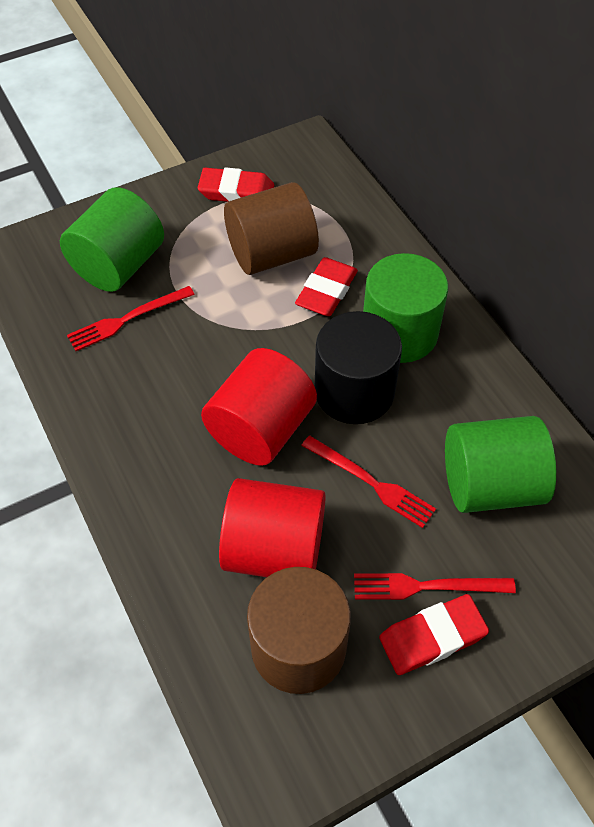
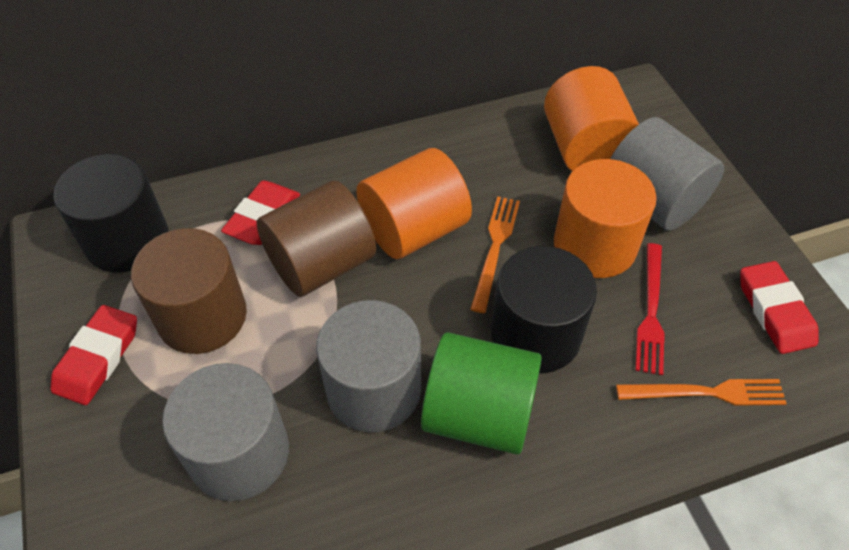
black cylinder: [315,311,402,424] = 1 -> [53,154,168,273] [491,246,597,373] = 2
green cylinder: [60,187,164,292] [363,253,448,363] [445,416,556,513] = 3 -> [421,332,542,455] = 1
grey cylinder: none = 0 -> [162,363,289,501] [316,300,421,432] [610,117,724,230] = 3
orange cylinder: none = 0 -> [356,148,472,259] [544,66,639,172] [554,159,657,278] = 3
orange fork: none = 0 -> [470,196,520,313] [616,379,787,406] = 2
red cylinder: [201,348,317,466] [219,478,326,577] = 2 -> none = 0
red fork: [67,286,195,351] [301,436,436,528] [354,573,516,600] = 3 -> [635,243,665,375] = 1

